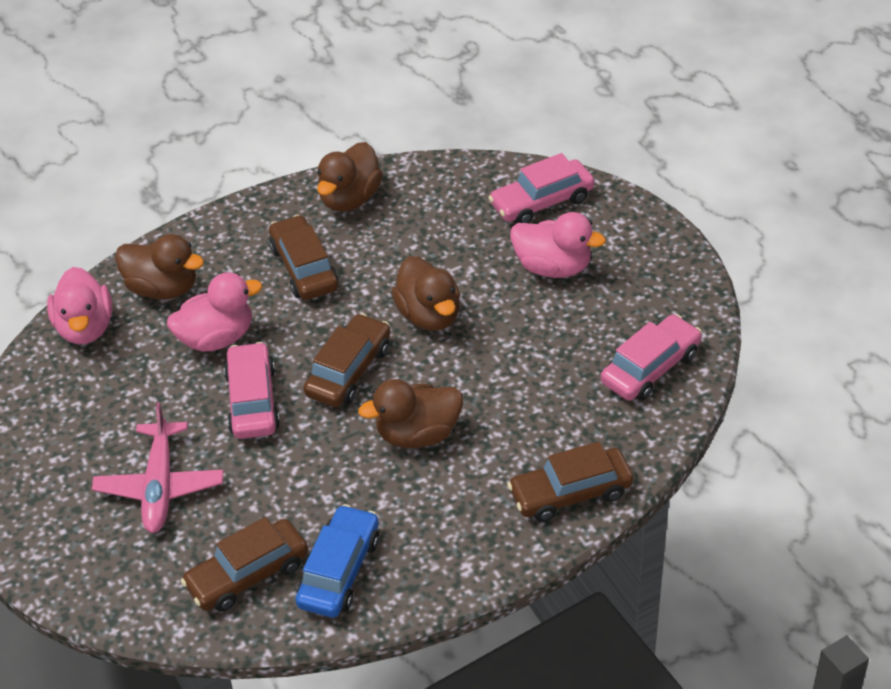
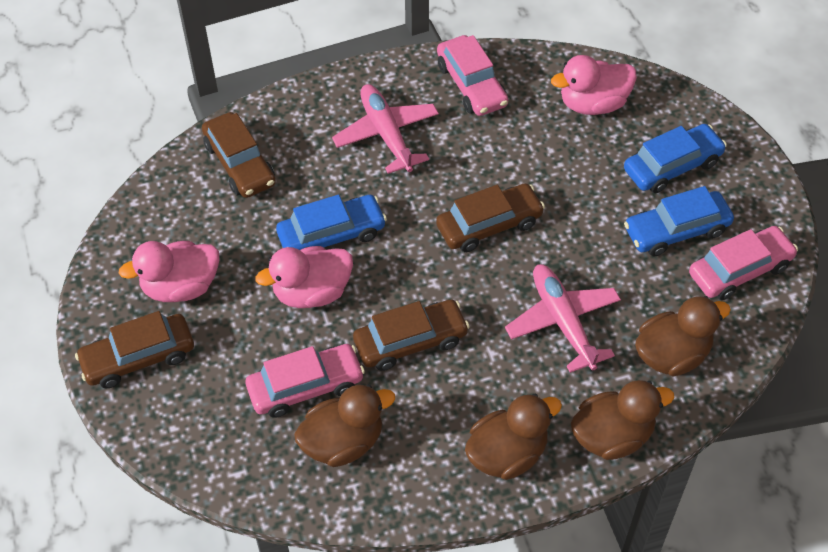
blue car: [295,504,379,618] = 1 -> [276,195,387,250] [624,124,727,193] [624,186,734,256] = 3
pink plane: [92,402,223,533] = 1 -> [332,84,439,174] [505,264,621,373] = 2

